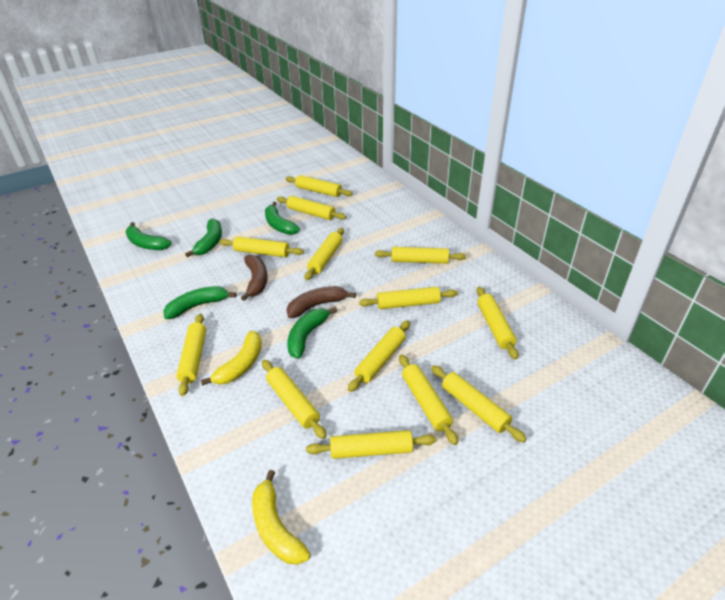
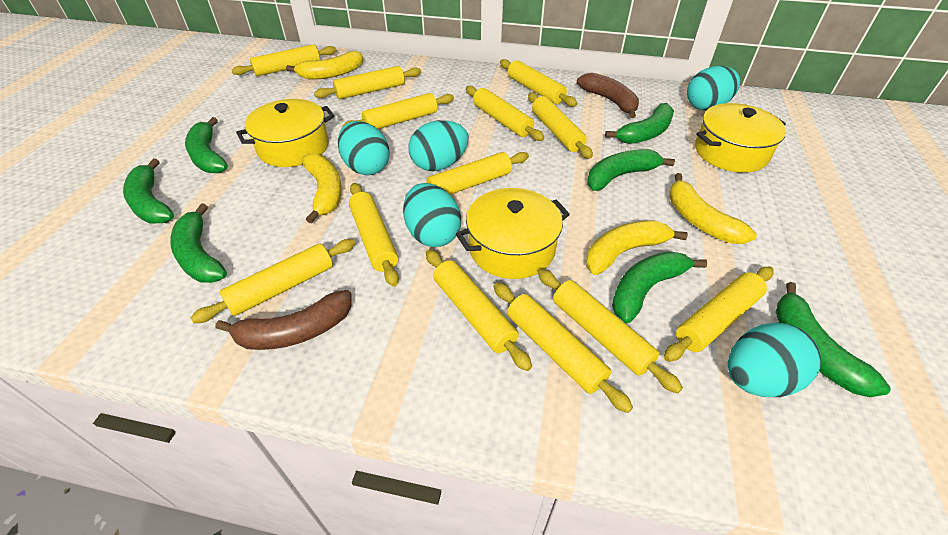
green banana: [125,222,172,250] [163,286,237,319] [185,218,222,257] [265,202,300,235] [287,307,337,359] = 5 -> [123,159,174,224] [170,203,227,283] [185,117,228,173] [587,149,675,191] [605,103,674,144] [612,251,707,323] [775,282,891,397] = 7
turquoise egg: none = 0 -> [338,121,389,175] [403,183,461,247] [409,120,468,171] [687,66,740,111] [728,323,821,397] = 5
yellow banana: [201,331,262,386] [252,470,311,565] = 2 -> [286,51,363,80] [302,153,342,224] [586,220,688,275] [669,173,757,244] = 4
yellow pot: none = 0 -> [236,99,334,167] [456,188,570,279] [695,103,786,173] = 3

